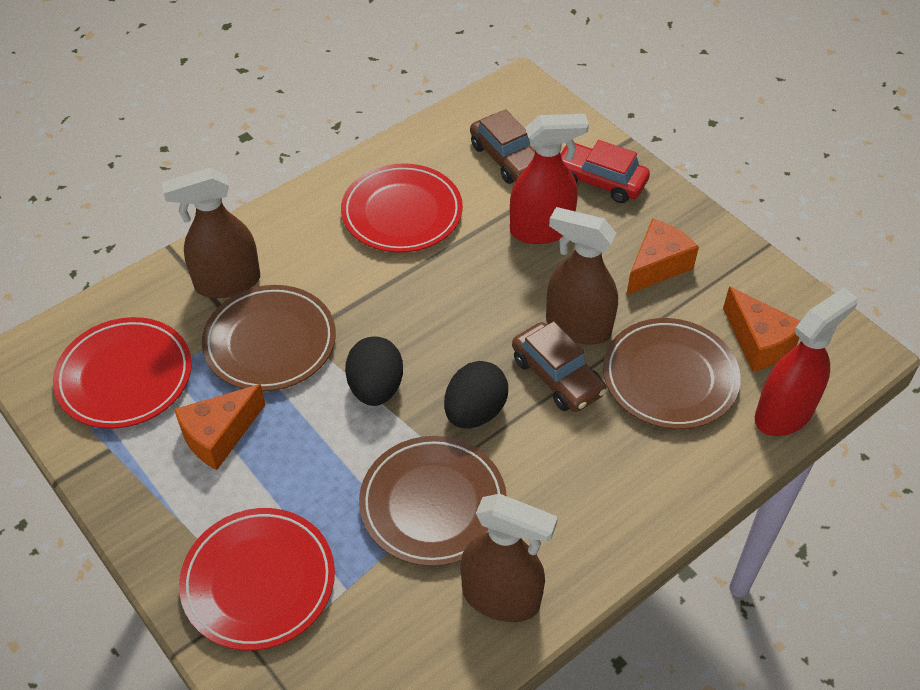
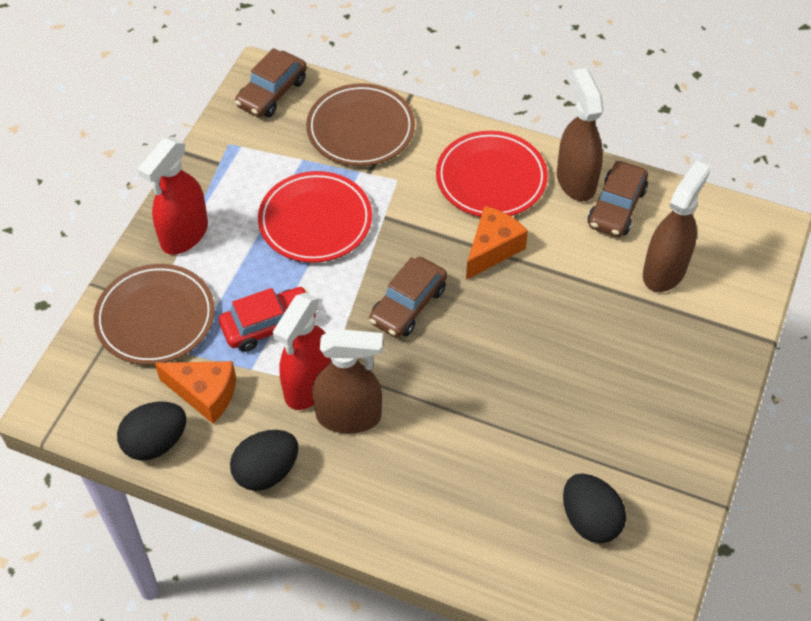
black egg: [345,336,403,406] [444,361,508,429] = 2 -> [117,402,186,461] [230,430,298,491] [563,474,626,543] = 3
brown car: [470,109,535,184] [512,321,607,412] = 2 -> [235,48,307,117] [369,257,447,338] [588,161,648,237] = 3
brown plate: [202,285,336,391] [359,436,507,566] [603,318,741,429] = 3 -> [94,264,215,365] [306,83,415,166] = 2
orange cheese: [174,384,266,470] [626,218,699,295] [723,287,800,372] = 3 -> [155,361,236,424] [466,206,528,280] = 2
red plate: [53,317,192,429] [179,508,335,651] [341,163,463,253] = 3 -> [258,171,372,263] [436,131,548,217] = 2

